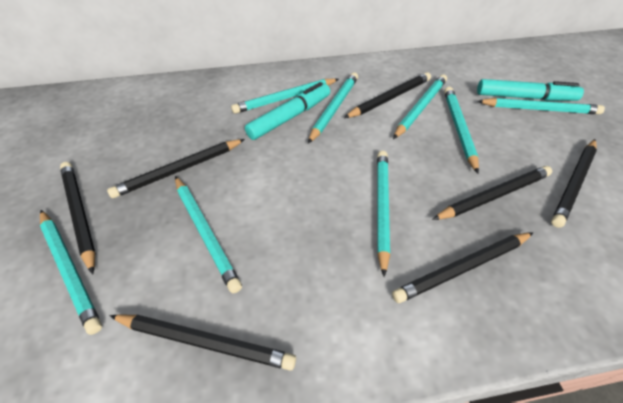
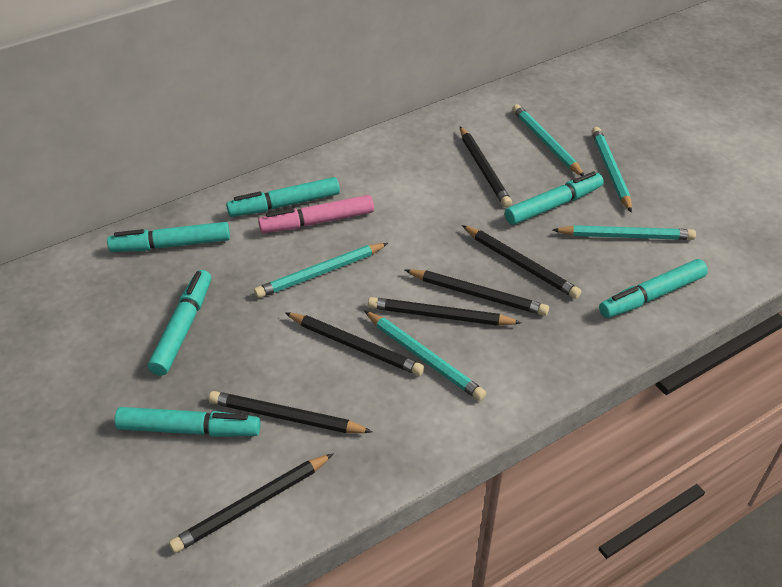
pink marker: none = 0 -> [258,195,374,233] = 1
turquoise marker: [245,82,330,140] [477,79,584,101] = 2 -> [107,222,230,252] [114,407,261,437] [148,270,211,376] [226,177,340,217] [505,171,604,225] [599,259,708,318] = 6
turquoise pencil: [40,210,102,335] [175,176,242,293] [231,78,339,114] [308,72,358,143] [377,151,390,277] [393,74,447,139] [444,87,479,174] [477,98,605,114] = 8 -> [254,243,388,298] [364,311,486,401] [512,104,584,176] [553,225,696,240] [592,127,632,213] = 5

